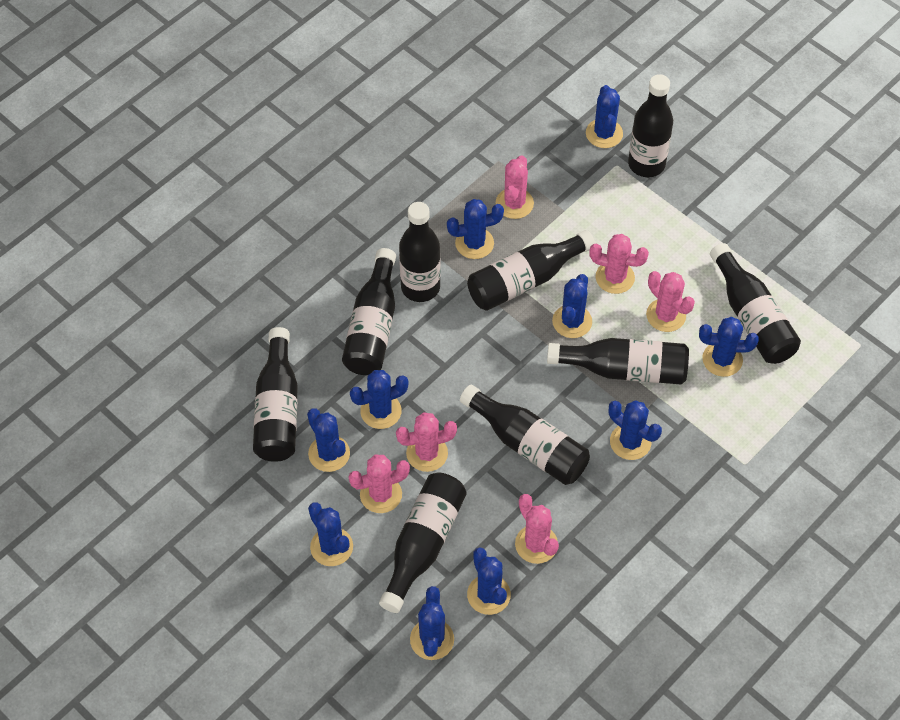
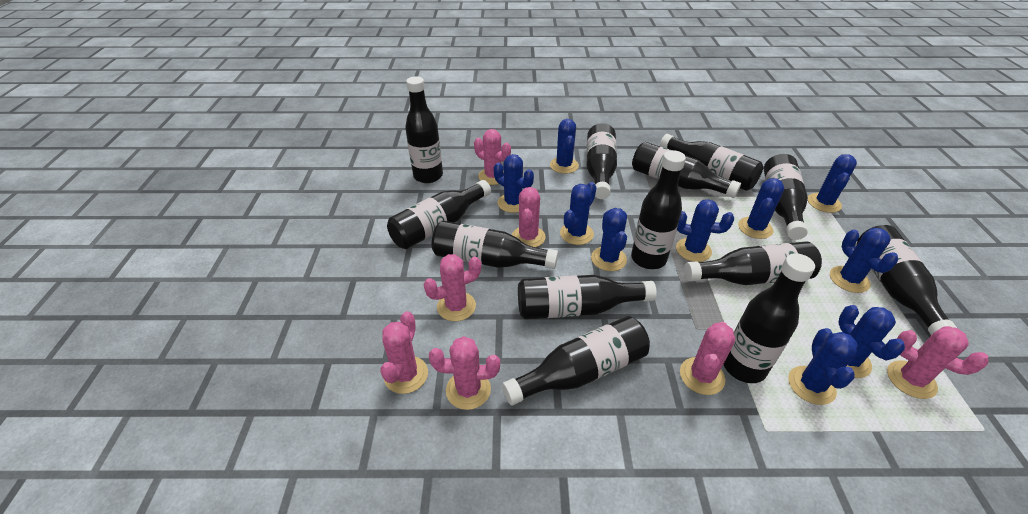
black bottle: [253,327,298,462] [342,248,396,375] [379,473,467,613] [399,202,441,302] [460,385,590,485] [467,230,595,311] [547,338,689,385] [628,74,673,177] [710,243,801,364] = 9 -> [387,180,491,249] [405,76,443,183] [432,221,558,269] [502,316,650,405] [518,275,657,319] [586,123,617,199] [631,150,686,269] [632,142,741,198] [660,134,763,191] [684,241,822,285] [724,253,815,383] [764,154,808,240] [857,225,957,335] = 13
pink cactus: [349,454,410,513] [396,412,457,472] [496,155,534,219] [515,494,559,564] [589,234,649,294] [646,271,695,332] = 6 -> [380,311,428,394] [424,254,481,321] [429,336,500,410] [474,129,511,185] [512,187,545,247] [680,322,735,395] [887,326,988,399] = 7

